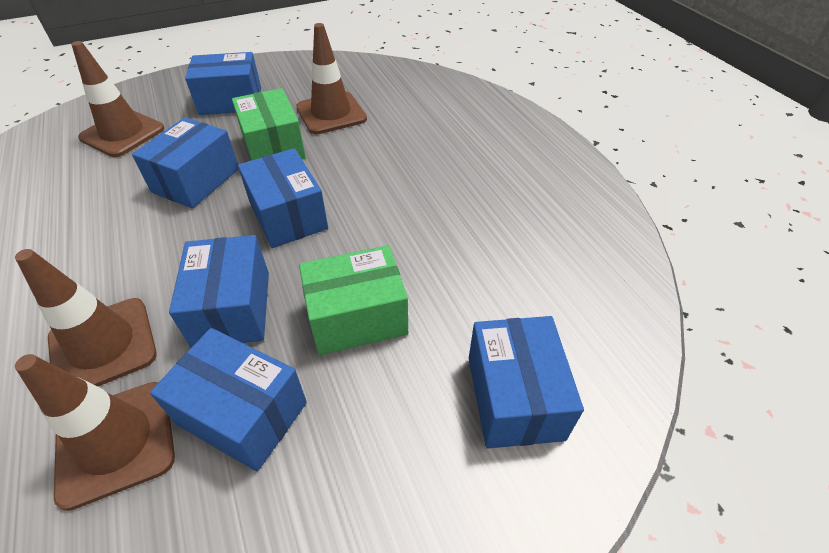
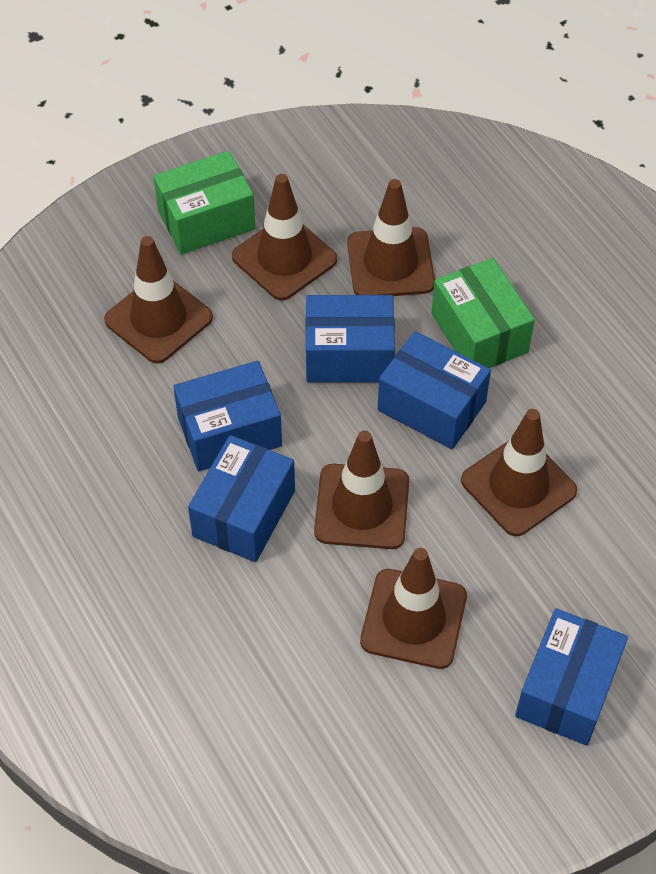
blue box: [132,117,239,208] [150,328,307,472] [169,235,269,348] [185,52,261,115] [238,148,328,248] [469,316,584,449] = 6 -> [173,361,282,471] [188,435,295,562] [306,295,395,383] [378,331,491,449] [515,608,628,746] = 5
brown traffic cone: [15,249,157,387] [15,354,175,511] [71,41,165,157] [296,23,367,134] = 4 -> [104,236,213,364] [232,174,337,301] [314,431,409,549] [347,179,435,296] [360,548,467,669] [461,409,577,536] = 6

